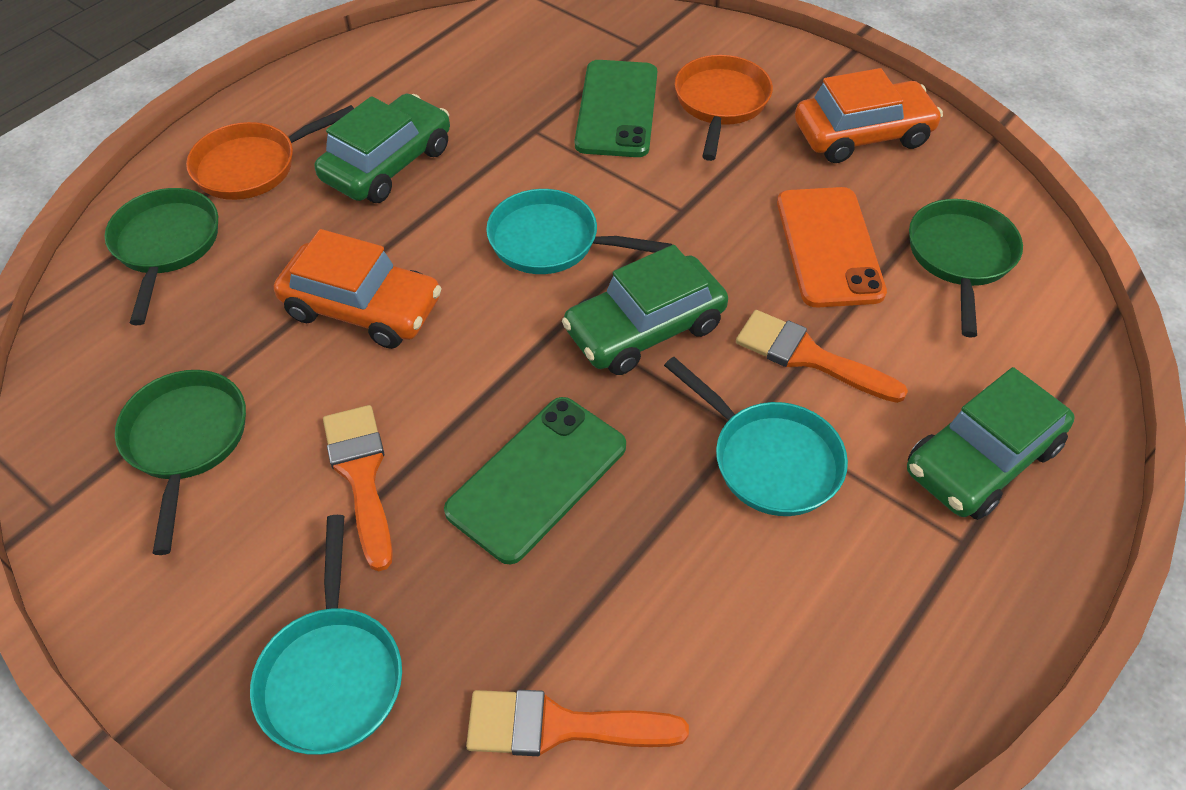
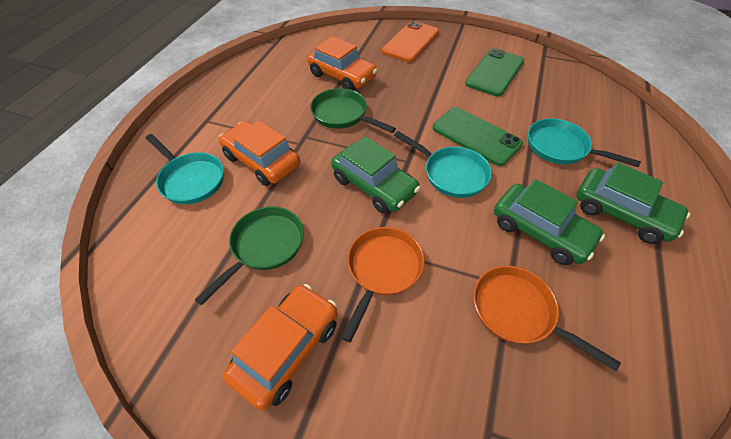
green pan: [104,188,218,325] [115,370,246,555] [909,199,1023,338] = 3 -> [195,206,304,305] [310,88,396,133] = 2
orange brush: [323,405,393,571] [466,690,689,756] [736,310,908,403] = 3 -> none = 0
orange car: [274,229,442,349] [795,68,943,163] = 2 -> [219,121,300,186] [223,284,338,410] [307,36,378,91] = 3

